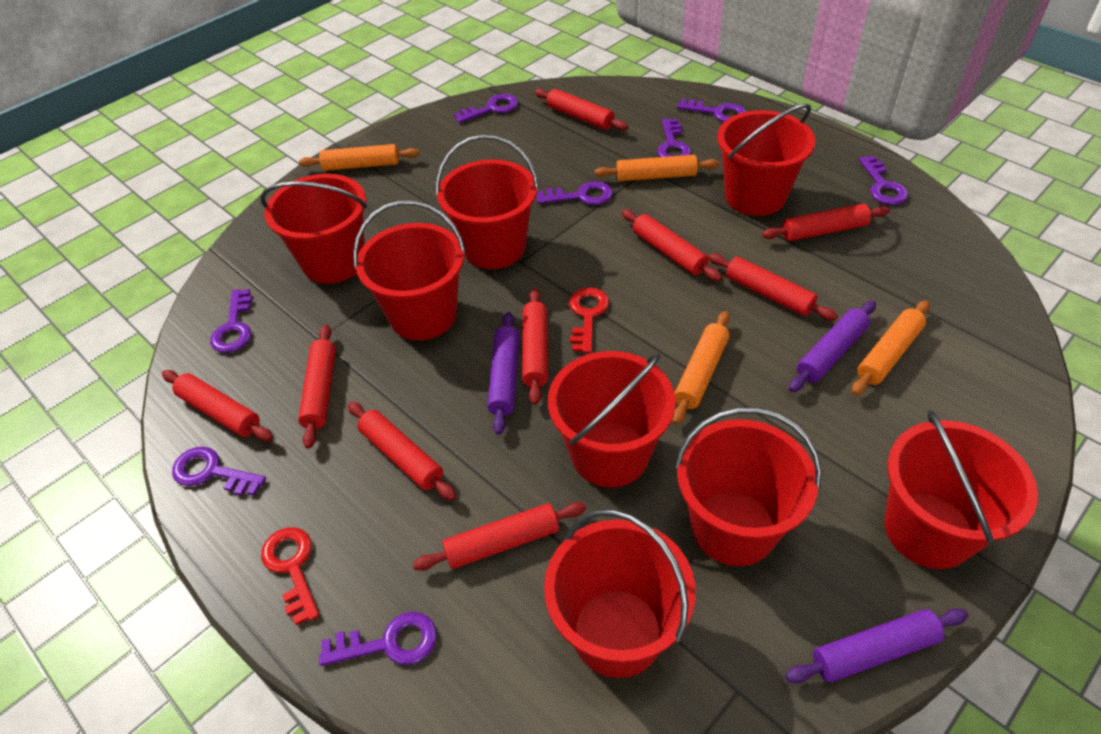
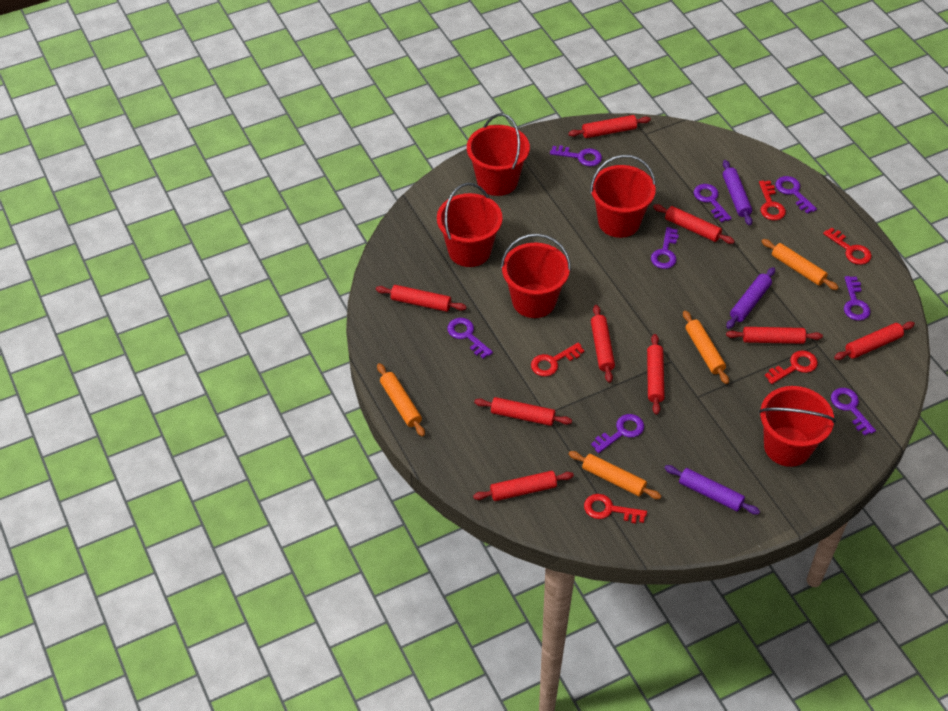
red bucket: [261,174,367,284] [353,201,466,341] [436,135,539,269] [544,510,696,678] [548,351,676,488] [675,407,822,566] [717,103,816,216] [884,410,1038,569] = 8 -> [437,183,503,267] [467,114,530,196] [501,234,571,318] [590,155,656,238] [759,386,836,467] = 5
red key: [261,527,319,625] [569,287,609,353] = 2 -> [531,343,585,377] [584,494,647,523] [759,181,786,220] [765,350,818,384] [823,227,872,265] = 5

